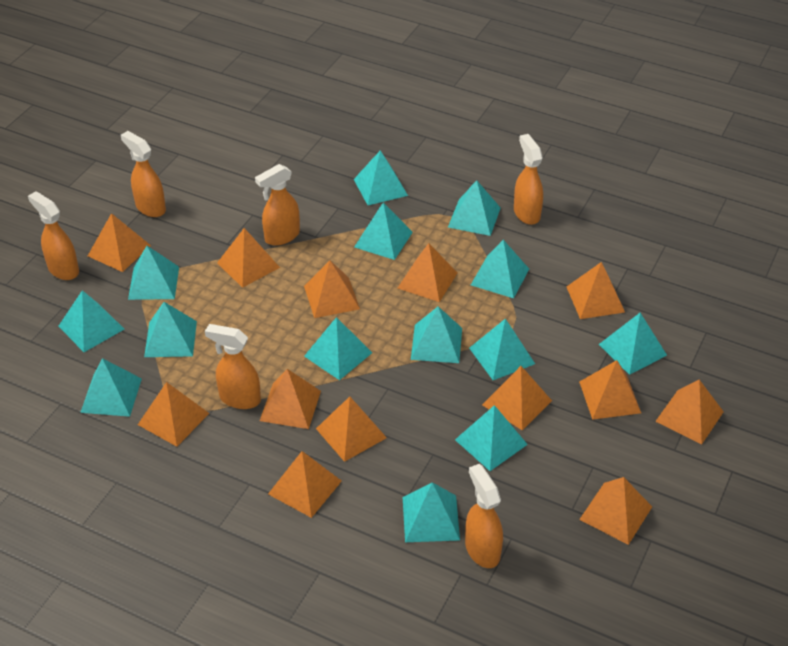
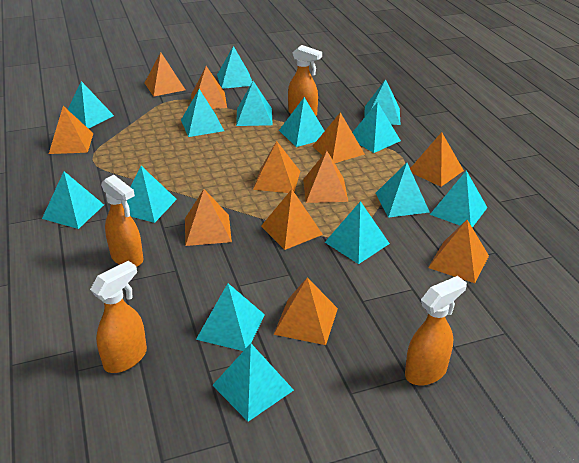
orange pyramid: [88,213,151,272] [138,382,210,447] [217,228,280,288] [260,369,321,429] [268,451,342,518] [304,260,360,318] [316,396,387,462] [398,243,458,302] [482,366,552,430] [567,262,625,319] [579,360,641,420] [579,477,652,545] [655,380,724,444] = 13 -> [49,106,93,154] [145,52,185,97] [185,189,232,246] [191,66,227,109] [253,141,300,193] [261,189,323,250] [274,277,338,345] [303,151,348,203] [313,112,365,163] [410,132,464,187] [428,220,489,283] = 11
orange spray bottle: [28,191,79,280] [121,131,166,217] [205,324,261,409] [255,164,300,246] [465,464,503,568] [514,134,543,225] = 6 -> [90,261,147,373] [101,175,143,267] [288,45,322,116] [405,276,467,385] = 4

